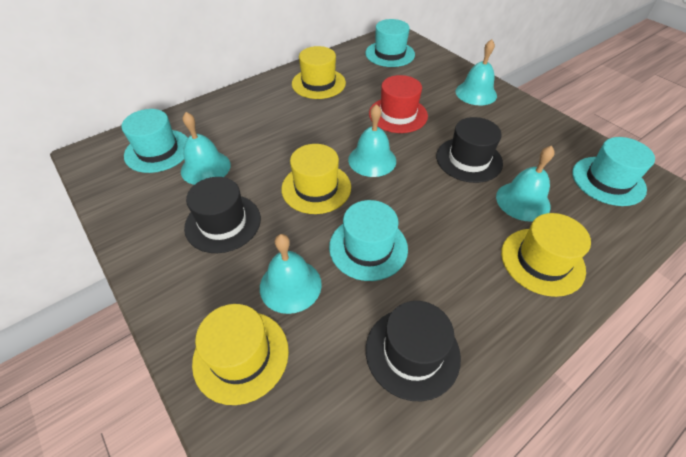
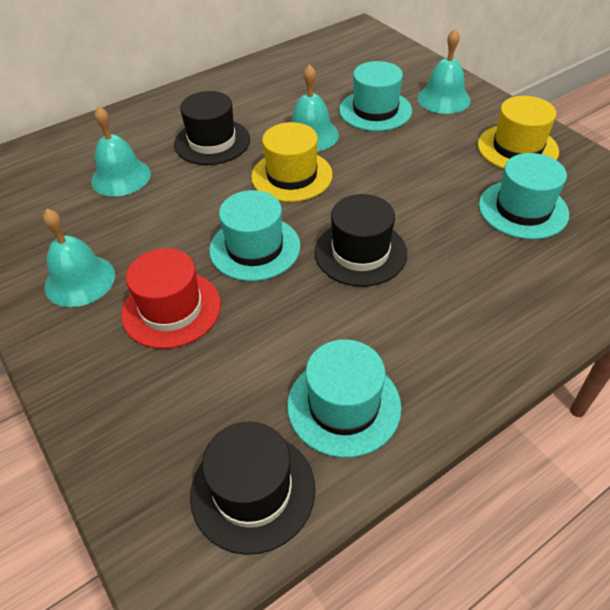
turquoise bell: [181,112,231,185] [260,234,322,314] [348,104,396,177] [456,39,497,106] [496,146,555,222] = 5 -> [43,209,115,307] [91,106,151,196] [292,64,339,151] [417,29,471,114] = 4
yellow hat: [192,304,289,405] [281,144,351,214] [292,46,346,99] [501,213,591,297] = 4 -> [251,122,333,202] [478,96,559,169] = 2

